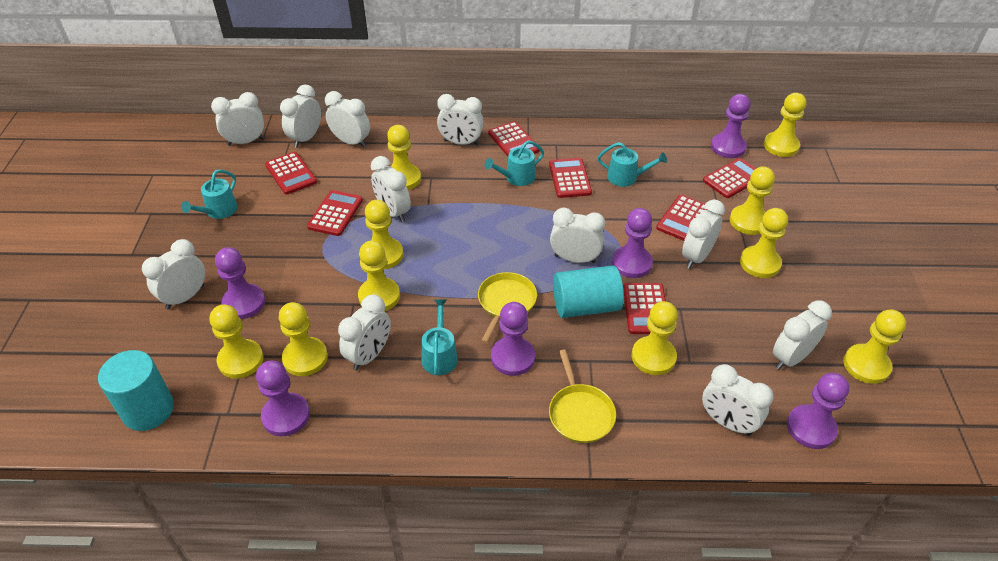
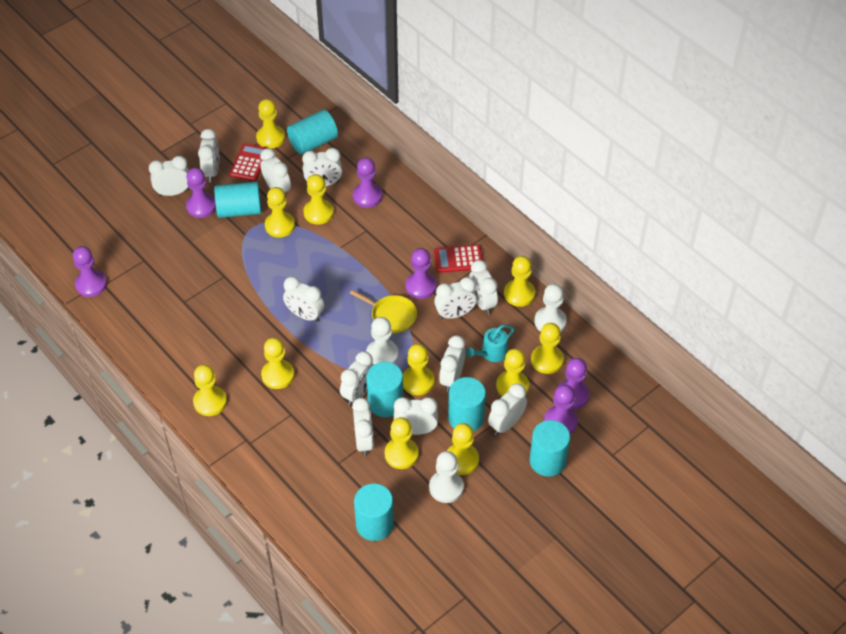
red calculator: [265,152,317,195] [307,190,363,236] [488,121,540,156] [549,158,592,198] [623,283,666,334] [656,195,707,241] [703,158,756,198] = 7 -> [230,143,267,181] [434,245,483,273] = 2
turquoise cylinder: [98,350,174,431] [553,265,624,318] = 2 -> [214,182,261,218] [287,110,338,154] [354,484,394,541] [366,362,403,417] [448,377,486,432] [530,420,570,477] = 6
turquoise watering can: [181,169,238,219] [421,299,458,375] [485,140,544,186] [597,142,667,187] = 4 -> [466,325,514,362] = 1
white clock: [142,239,205,310] [211,92,264,146] [280,85,321,148] [325,91,370,148] [338,295,391,371] [371,156,411,222] [437,94,484,146] [550,207,605,263] [682,199,725,269] [702,364,774,436] [773,300,832,370] = 11 -> [149,156,189,196] [198,129,219,182] [260,148,291,198] [283,276,324,322] [302,148,342,186] [340,351,373,405] [352,398,374,456] [394,397,438,435] [434,277,477,319] [439,335,466,392] [469,260,498,315] [488,383,527,435] = 12
white pawn: none = 0 -> [366,317,398,365] [429,451,464,503] [534,284,567,332] = 3
yellow pan: [478,272,537,343] [549,350,616,443] = 2 -> [350,290,417,333] = 1
yellow pawn: [209,304,263,379] [279,302,328,376] [358,241,400,311] [365,200,403,269] [387,125,421,190] [632,301,678,375] [730,167,775,235] [740,208,788,278] [764,93,806,157] [843,310,906,384] = 10 -> [193,365,227,416] [256,99,285,149] [261,338,294,389] [265,187,295,238] [303,174,334,224] [385,417,419,469] [403,344,434,395] [447,423,479,475] [496,349,529,396] [504,256,535,307] [531,323,564,374] = 11

